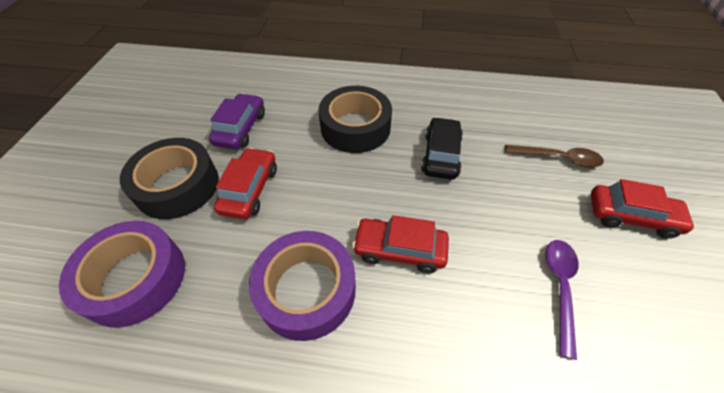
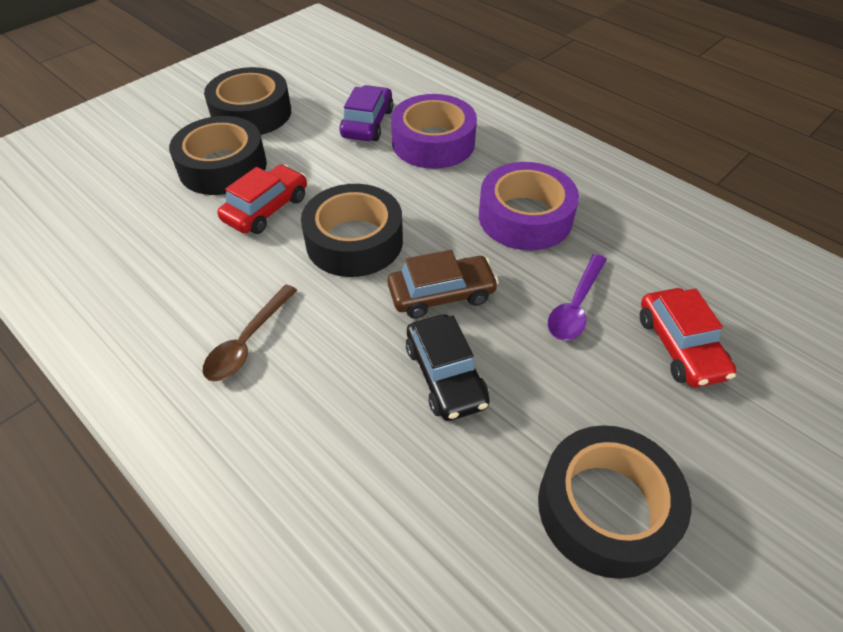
black tape: [120,138,219,219] [318,86,392,153] = 2 -> [169,116,267,195] [204,67,291,135] [301,184,403,277] [538,425,691,579] = 4
brown car: none = 0 -> [388,250,499,319] = 1
red car: [214,148,277,219] [352,215,449,273] [591,179,696,239] = 3 -> [217,165,307,234] [640,288,737,387] = 2

